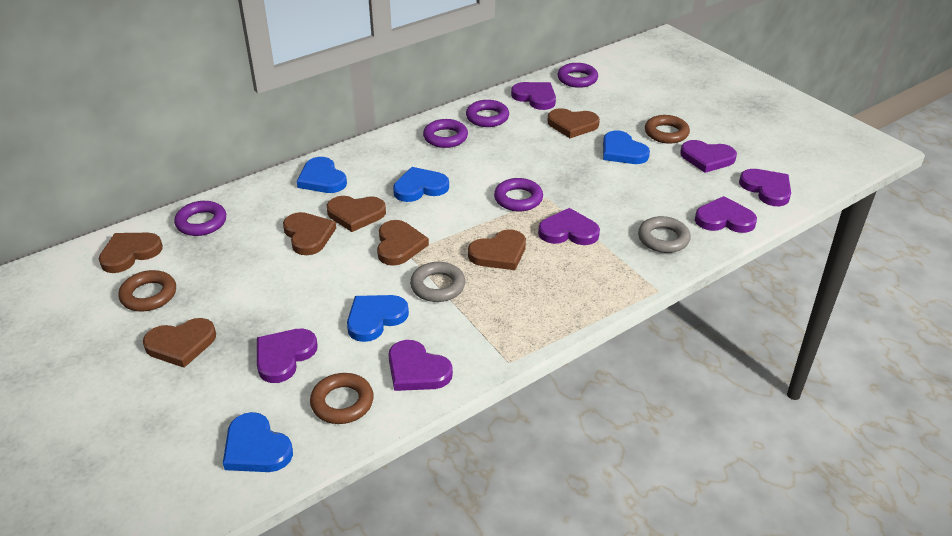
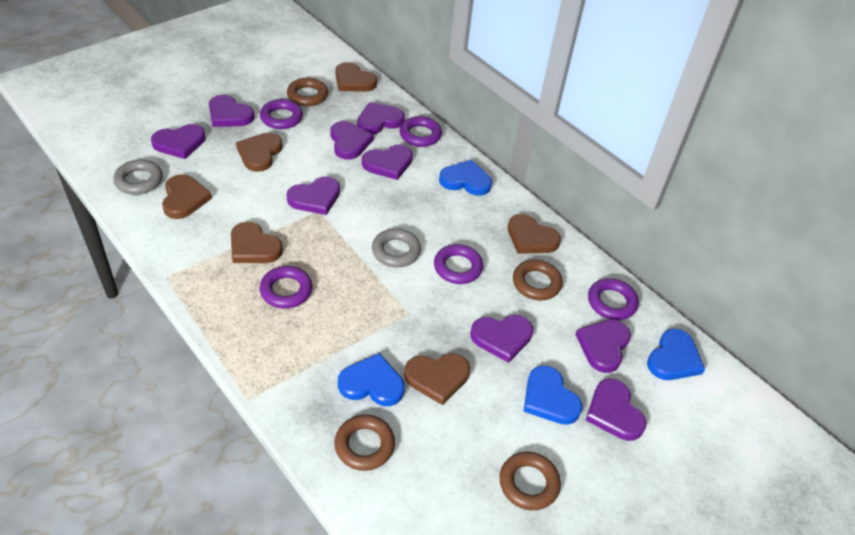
blue heart: [223,412,293,472] [297,157,347,193] [347,295,409,342] [393,167,449,202] [603,130,650,164] = 5 -> [338,353,405,406] [439,160,492,196] [524,365,582,425] [647,329,705,380] = 4
brown heart: [99,233,163,273] [143,318,216,368] [283,212,336,255] [327,196,386,232] [377,220,429,266] [468,229,526,270] [548,108,600,138] = 7 -> [162,174,212,219] [231,222,283,263] [236,133,283,172] [335,62,377,92] [404,353,470,405] [508,214,561,254] = 6
brown ring: [118,270,176,311] [310,373,374,424] [645,115,690,144] = 3 -> [287,78,328,106] [334,415,395,471] [499,452,561,510] [513,260,563,300] = 4
purple heart: [257,329,318,383] [388,340,453,391] [511,82,556,110] [538,208,600,245] [680,140,737,173] [695,196,757,233] [739,169,791,206] = 7 -> [151,124,206,159] [209,95,254,127] [286,176,340,215] [330,121,374,160] [357,102,405,134] [362,144,413,180] [471,315,533,363] [575,319,631,373] [586,379,646,441] = 9

